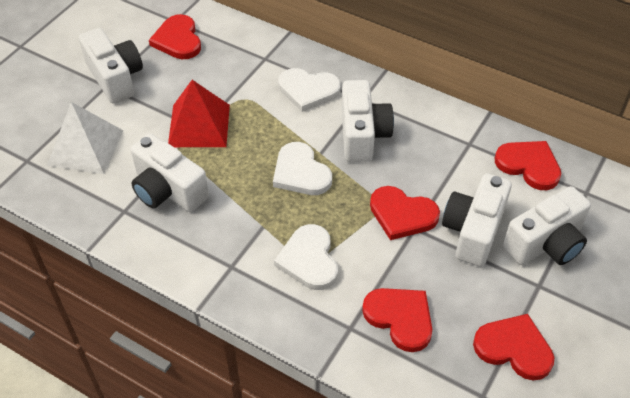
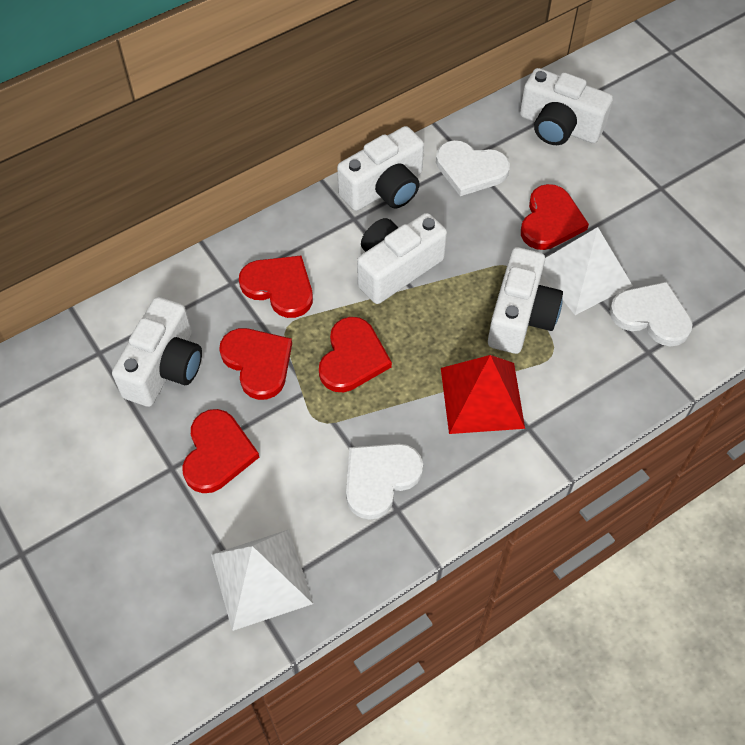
white pyramid: [47,102,123,174] = 1 -> [211,530,313,631] [542,227,633,315] = 2

